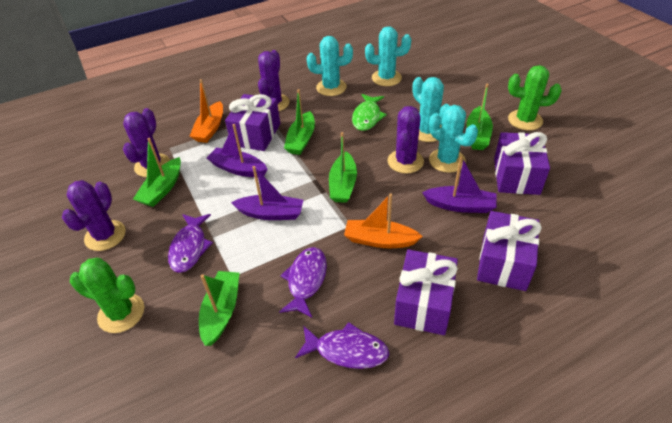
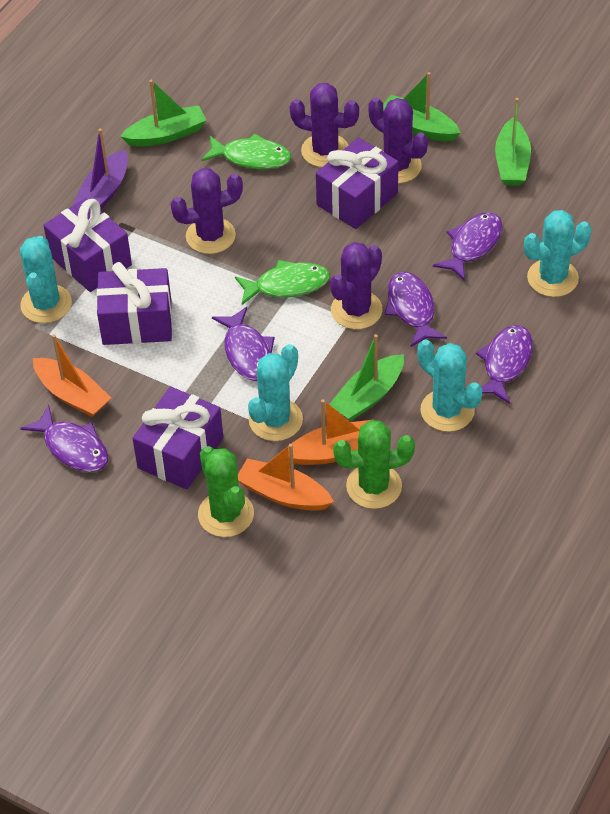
green boat: [133,138,181,207] [199,271,240,346] [284,89,315,155] [329,132,357,203] [466,84,493,150] = 5 -> [120,80,206,147] [329,334,404,421] [383,72,461,141] [495,98,531,186] = 4
green fish: [352,94,387,131] = 1 -> [201,133,291,169] [235,260,330,305] = 2
orange boat: [190,79,223,143] [344,194,423,248] = 2 -> [33,334,111,417] [238,444,334,511] [288,399,374,465] = 3
purple boat: [207,124,268,177] [231,166,303,220] [422,157,497,213] = 3 -> [72,129,128,210] = 1
purple fish: [168,214,213,273] [279,247,327,318] [295,322,389,369] = 3 -> [20,405,108,472] [212,306,275,381] [384,272,447,348] [433,212,503,281] [476,325,533,404] = 5

